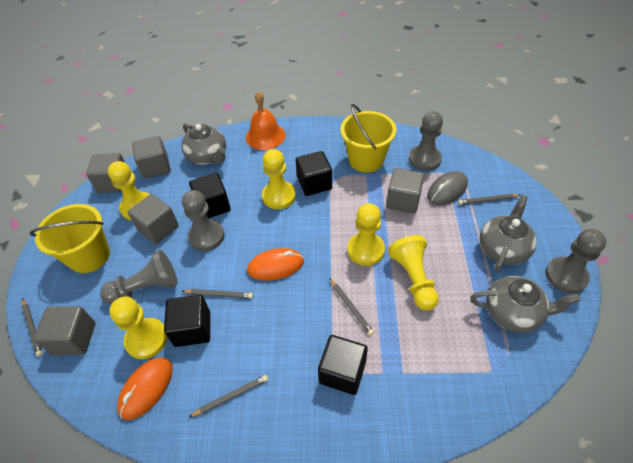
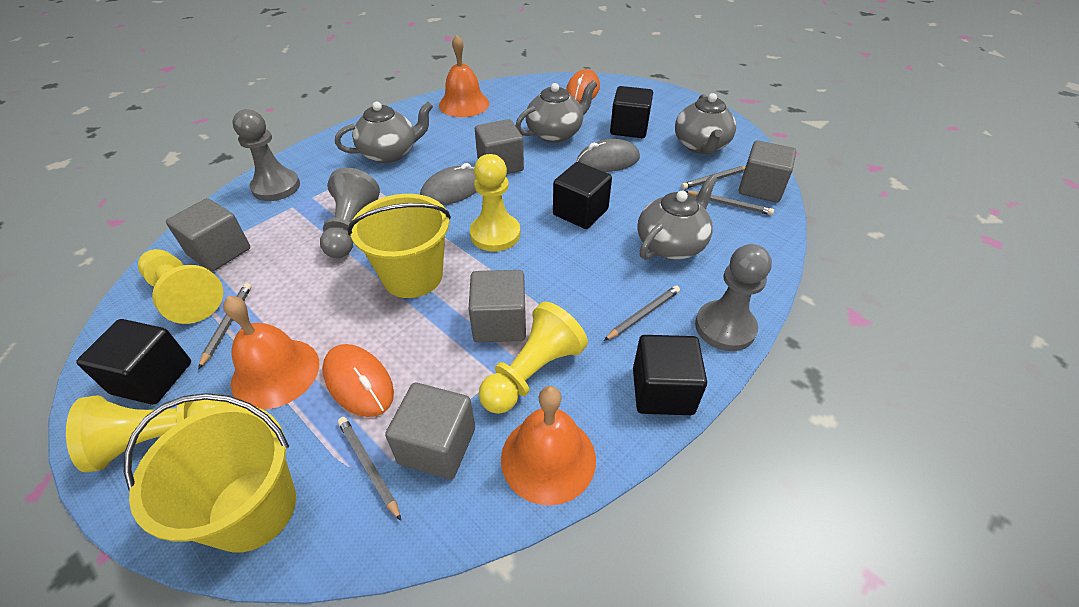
grey mouse: [427,171,468,206] = 1 -> [420,163,476,206] [576,139,640,172] = 2
grey pawn: [100,250,178,304] [182,190,225,251] [409,111,443,171] [545,229,607,293] = 4 -> [232,109,300,201] [320,168,380,258] [695,244,772,351] = 3
grey teapot: [181,123,226,165] [470,276,580,333] [480,195,537,272] = 3 -> [335,102,433,163] [516,80,597,143] [637,175,717,260] [675,93,736,154] = 4
orange bell: [246,91,285,150] = 1 -> [223,296,319,409] [439,34,489,117] [501,386,596,506] = 3
yellow pawn: [108,161,150,221] [109,296,168,359] [262,149,296,209] [347,203,385,266] [388,235,439,311] = 5 -> [66,394,231,472] [138,249,223,324] [470,154,520,252] [479,302,588,414] = 4

